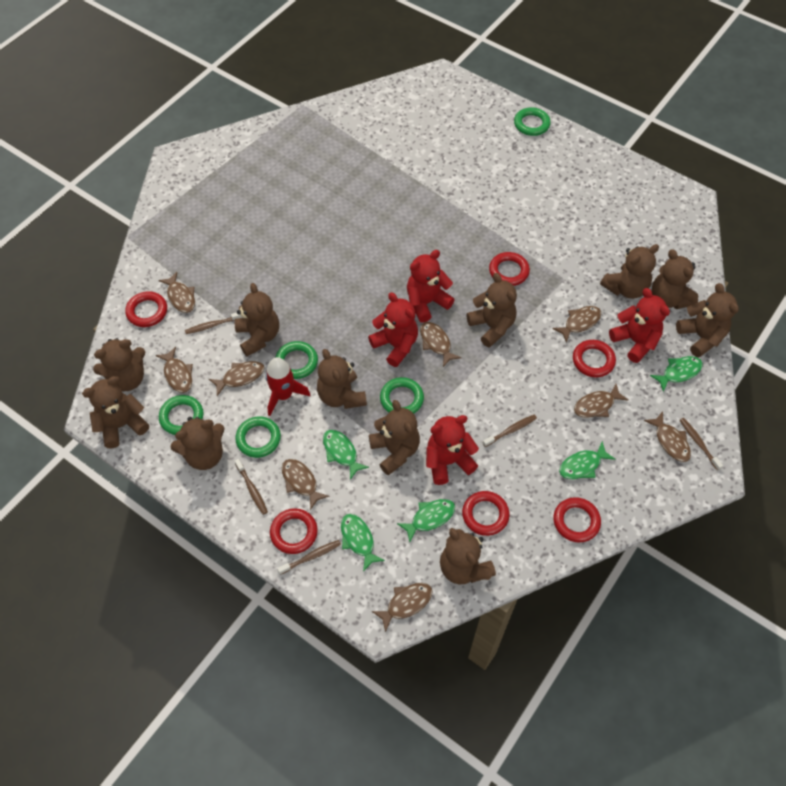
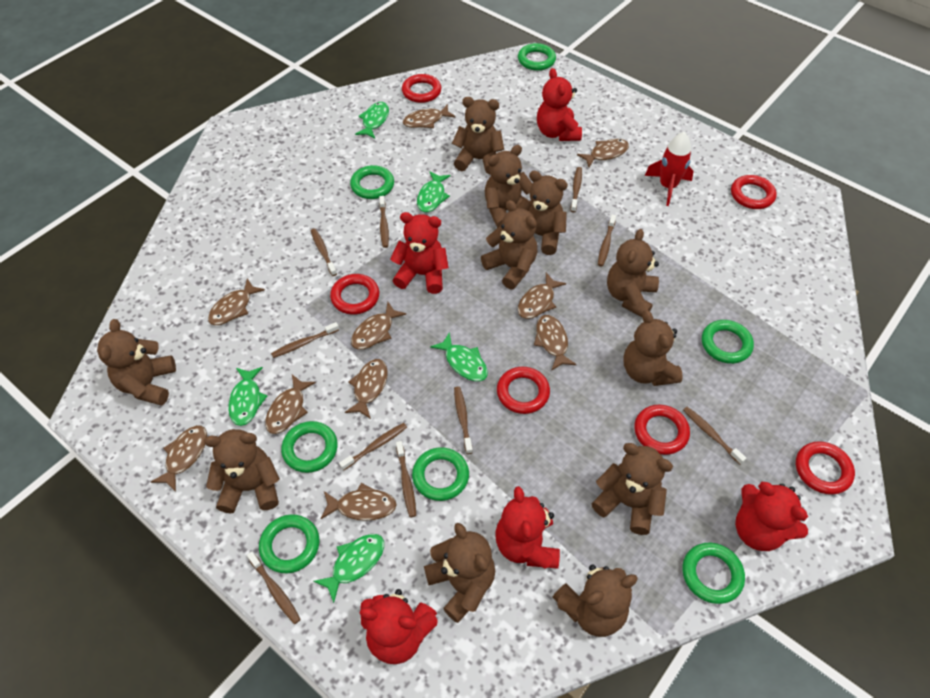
brown fish: [156,347,193,393] [159,272,195,313] [209,361,264,396] [282,459,330,510] [372,583,432,633] [420,322,462,367] [552,306,601,343] [574,384,628,418] [644,412,691,462] = 9 -> [151,425,207,492] [208,279,265,325] [265,374,316,434] [321,483,397,521] [345,359,388,419] [351,302,407,350] [403,104,456,128] [518,273,566,319] [534,315,577,371] [577,139,629,167] = 10
brown toothbrush: [185,312,243,334] [235,459,268,515] [277,540,341,575] [483,415,537,447] [680,418,723,470] = 5 -> [247,552,301,624] [271,322,339,358] [311,228,337,276] [339,423,407,471] [379,196,389,248] [396,441,416,517] [454,386,473,454] [571,167,582,212] [598,214,616,267] [683,407,746,464] = 10
green ring: [159,395,203,435] [235,416,281,458] [275,341,318,379] [380,377,424,414] [514,107,551,136] = 5 -> [259,514,319,573] [281,421,338,473] [350,165,394,199] [412,447,469,501] [518,43,556,71] [683,543,745,604] [702,320,754,364] = 7
red teddy bear: [368,292,418,367] [407,250,455,323] [426,415,479,485] [609,288,670,363] = 4 -> [360,589,438,664] [390,212,449,294] [495,486,560,569] [537,68,582,141] [735,482,808,551] = 5

